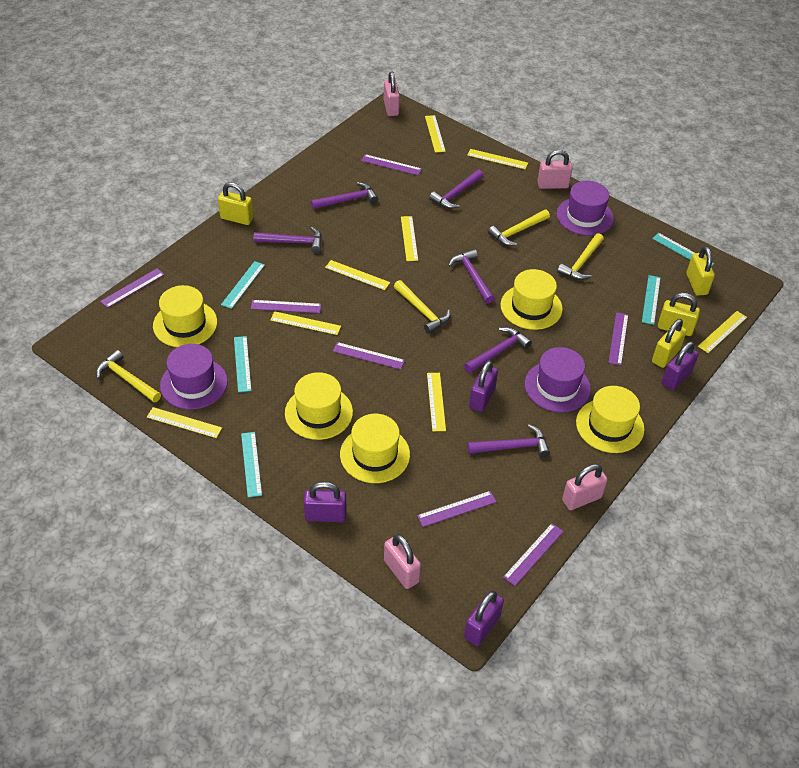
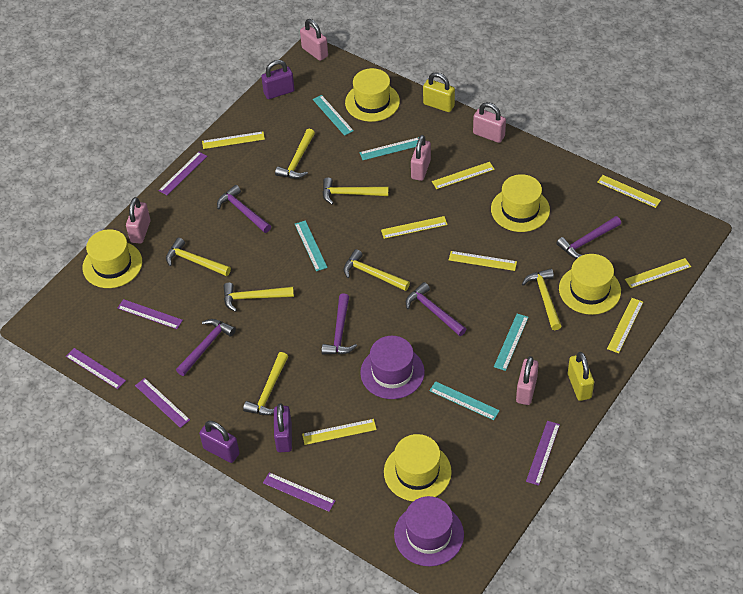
pink padlock: [384,71,400,116] [384,534,421,589] [537,150,573,189] [562,464,608,510] = 4 -> [126,197,150,244] [300,19,328,61] [411,135,431,181] [473,102,506,143] [516,356,539,405] = 5
purple hammer: [254,227,322,253] [311,182,378,209] [429,170,483,209] [448,249,495,304] [464,327,532,373] [467,424,550,457] = 6 -> [176,319,236,376] [217,185,271,233] [322,294,357,355] [406,282,466,336] [556,216,621,259] = 5
purple hat: [160,344,228,409] [525,347,591,412] [556,181,614,236] = 3 -> [360,336,425,399] [394,496,464,566] = 2
purple padlock: [304,482,346,522] [464,591,504,646] [469,360,498,412] [661,341,699,390] = 4 -> [199,421,240,463] [261,60,295,99] [274,403,292,452] = 3
purple ruler: [100,268,165,308] [251,300,321,313] [333,342,405,370] [361,154,422,175] [417,491,496,527] [503,523,564,586] [608,312,628,365] = 7 -> [66,348,126,389] [118,299,183,329] [135,378,190,428] [158,152,207,195] [263,472,335,512] [526,421,560,486] = 6
yellow hammer: [96,350,161,403] [394,280,450,334] [488,209,550,246] [557,233,604,280] = 4 -> [166,238,231,276] [223,283,294,312] [243,352,288,415] [275,129,315,179] [323,178,389,205] [344,249,410,291] [522,269,562,330] = 7
yellow padlock: [218,182,254,225] [652,319,687,368] [658,293,700,336] [686,246,715,296] = 4 -> [423,72,455,112] [568,352,594,401] = 2

